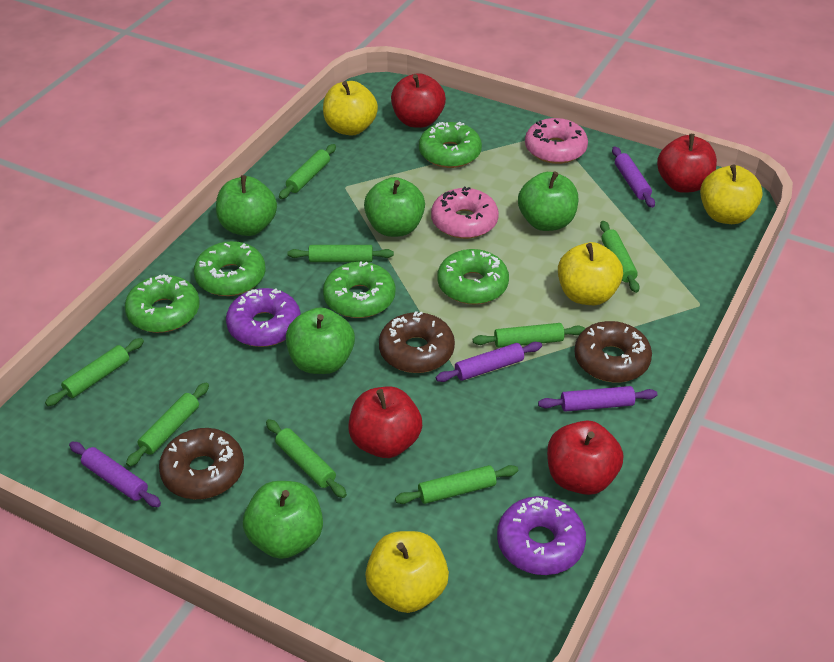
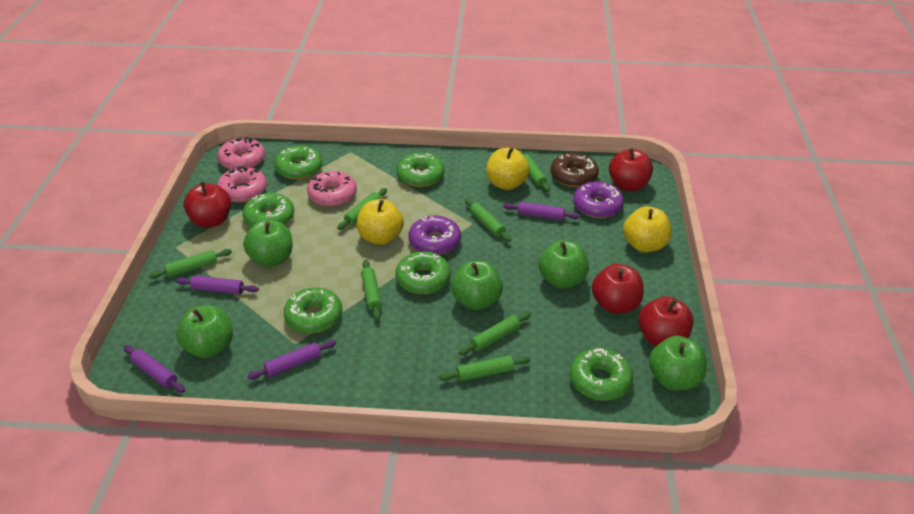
brown donut: [159,428,244,499] [379,311,455,373] [574,321,652,382] = 3 -> [551,153,599,187] = 1
green donut: [125,274,200,333] [194,241,266,296] [323,261,395,318] [419,122,482,168] [437,249,509,304] = 5 -> [242,193,294,227] [274,146,322,180] [284,287,342,334] [395,251,451,294] [397,153,444,187] [569,348,633,401] = 6
green rolling pin: [45,338,144,406] [126,383,209,467] [266,419,347,498] [279,144,336,199] [288,245,394,262] [395,465,518,504] [473,323,585,348] [600,221,640,293] = 8 -> [149,249,232,279] [337,188,387,230] [361,260,382,320] [439,355,531,381] [459,312,531,355] [465,198,511,242] [518,150,550,192] = 7
pink donut: [431,186,499,239] [525,118,588,164] = 2 -> [217,137,265,170] [217,166,267,203] [307,171,357,207] = 3
yellow apple: [323,81,378,136] [365,531,449,613] [558,242,623,305] [700,165,763,224] = 4 -> [357,199,404,245] [486,147,530,190] [623,206,671,253] = 3

